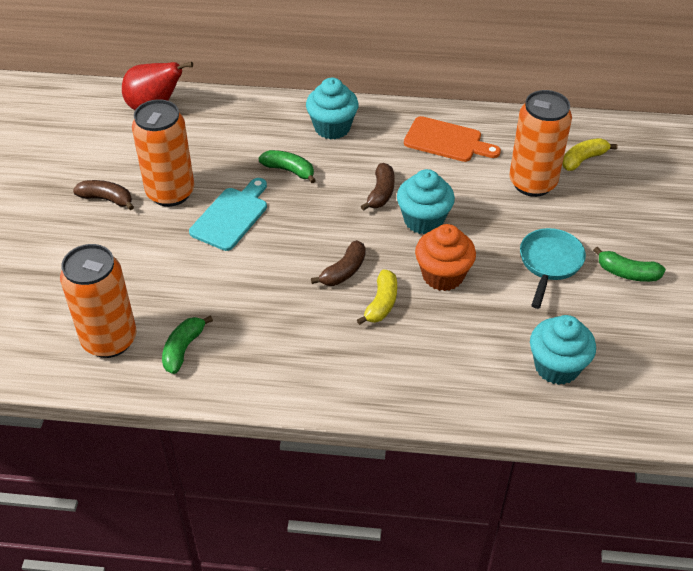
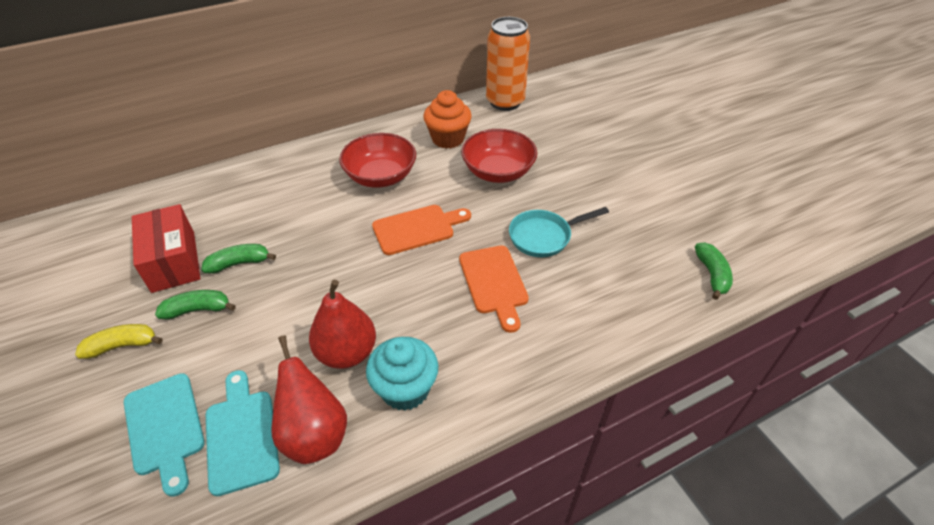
brown banana: [73,180,134,210] [311,240,366,286] [361,163,395,211] = 3 -> none = 0
orange can: [60,244,137,358] [132,99,194,207] [509,90,572,197] = 3 -> [486,17,530,111] = 1
orange cutting board: [404,116,501,162] = 1 -> [372,205,471,255] [459,246,529,333] = 2
red bowl: none = 0 -> [339,133,416,188] [461,129,537,183] = 2
red box: none = 0 -> [132,204,200,293] = 1
red pear: [122,62,193,110] = 1 -> [272,335,347,464] [309,280,376,369] = 2
turquoise cupcake: [306,78,359,140] [397,169,455,235] [530,315,596,385] = 3 -> [366,337,438,411] = 1
turquoise cutting board: [189,178,267,251] = 1 -> [124,373,205,497] [206,370,280,496] = 2
yellow banana: [357,269,397,325] [562,138,617,171] = 2 -> [75,324,163,359] = 1

